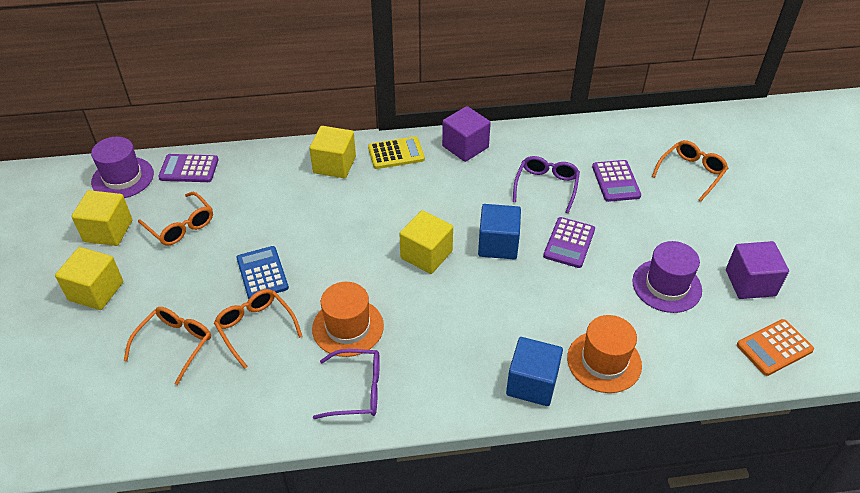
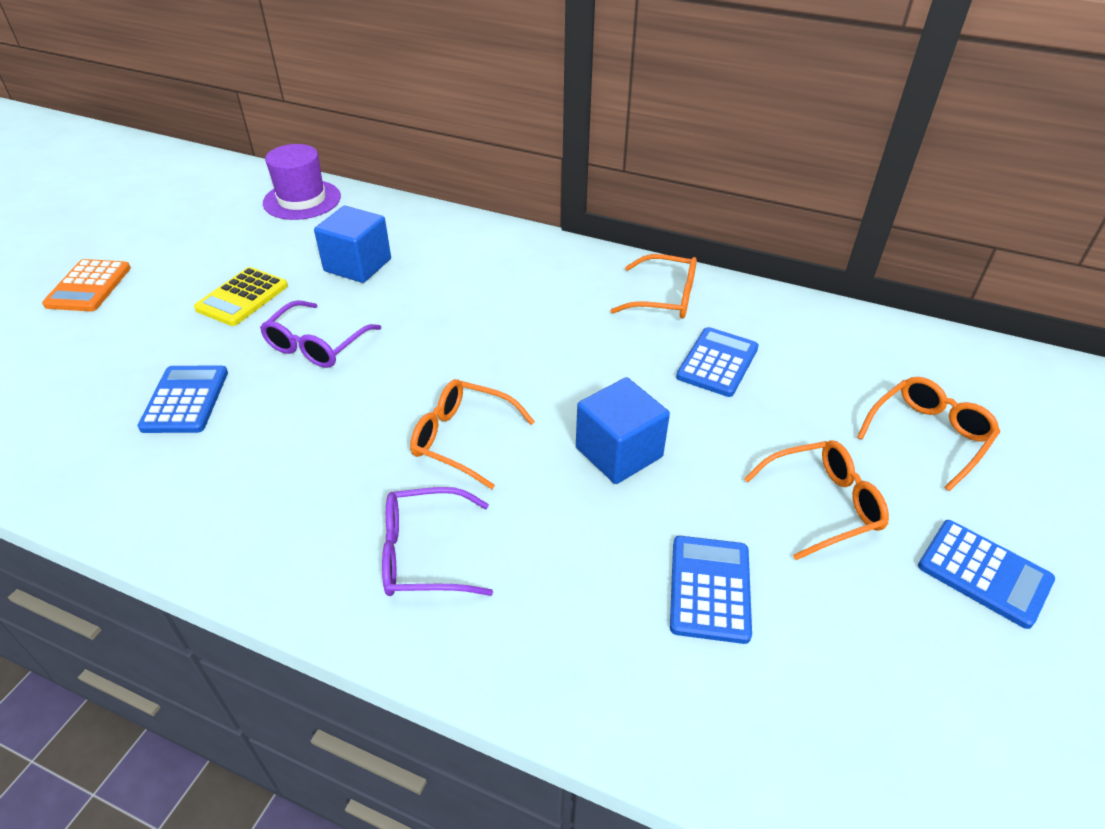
blue calculator: [237,246,289,299] = 1 -> [138,366,228,433] [670,536,752,644] [676,327,759,397] [918,520,1055,629] = 4
orange hat: [312,282,384,357] [567,315,642,393] = 2 -> none = 0
purple calculator: [158,154,219,182] [543,217,595,268] [592,160,641,202] = 3 -> none = 0
purple cube: [442,106,491,162] [726,241,789,299] = 2 -> none = 0
purple hat: [91,137,154,198] [632,241,702,313] = 2 -> [263,144,341,220] = 1
yellow cube: [55,247,123,310] [71,190,132,246] [310,126,356,178] [399,210,453,274] = 4 -> none = 0

